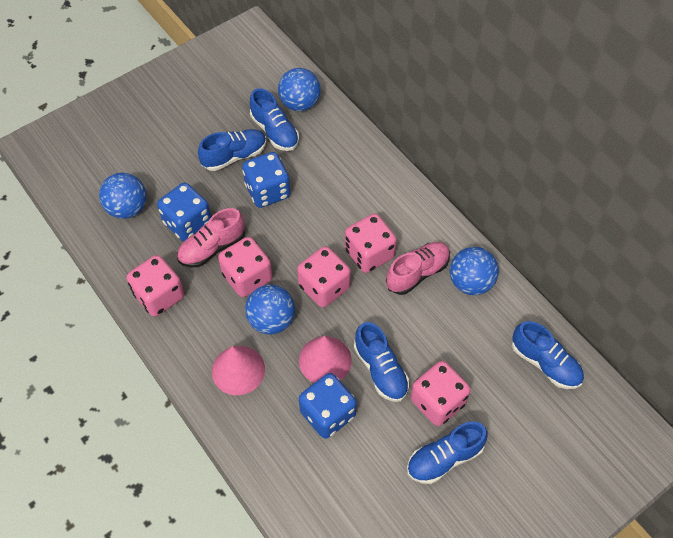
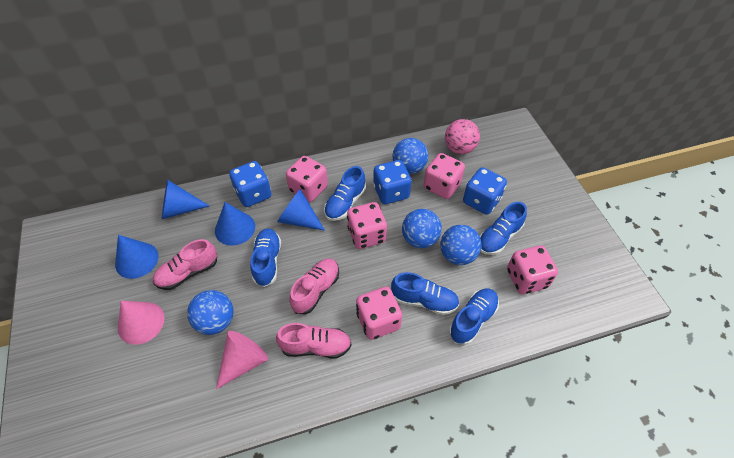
blue cone: none = 0 -> [115,235,159,279] [162,180,209,219] [215,202,255,246] [277,189,325,231] = 4
pink ball: none = 0 -> [445,119,480,154] = 1
pink shoe: [177,208,245,267] [386,242,450,295] = 2 -> [153,239,217,290] [276,323,352,358] [289,258,339,314] = 3

